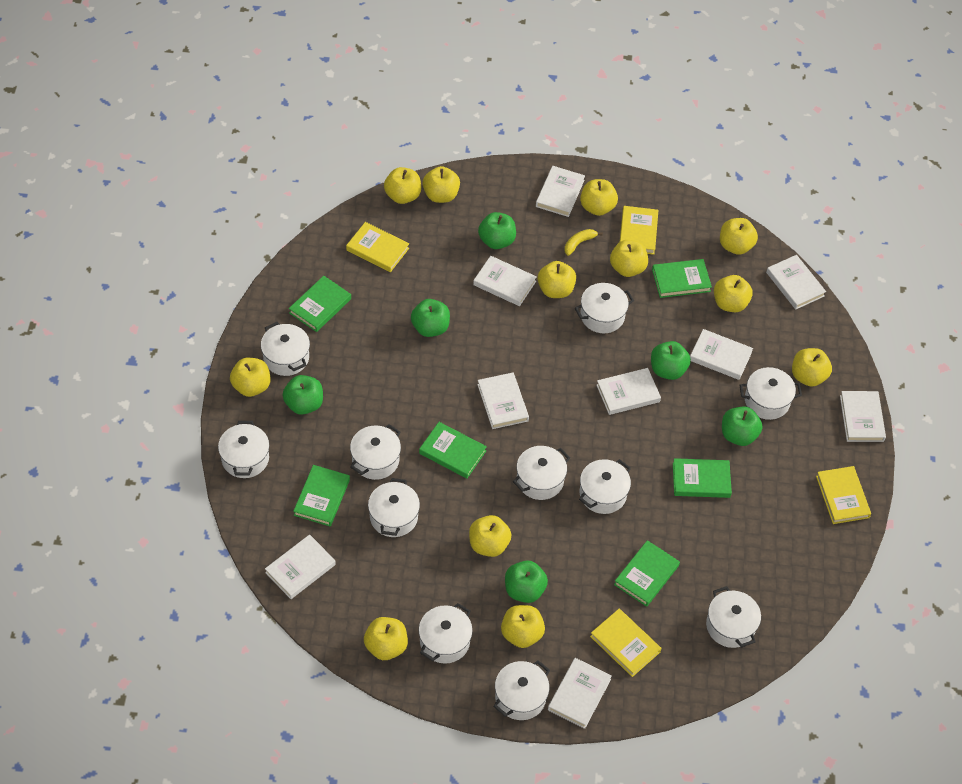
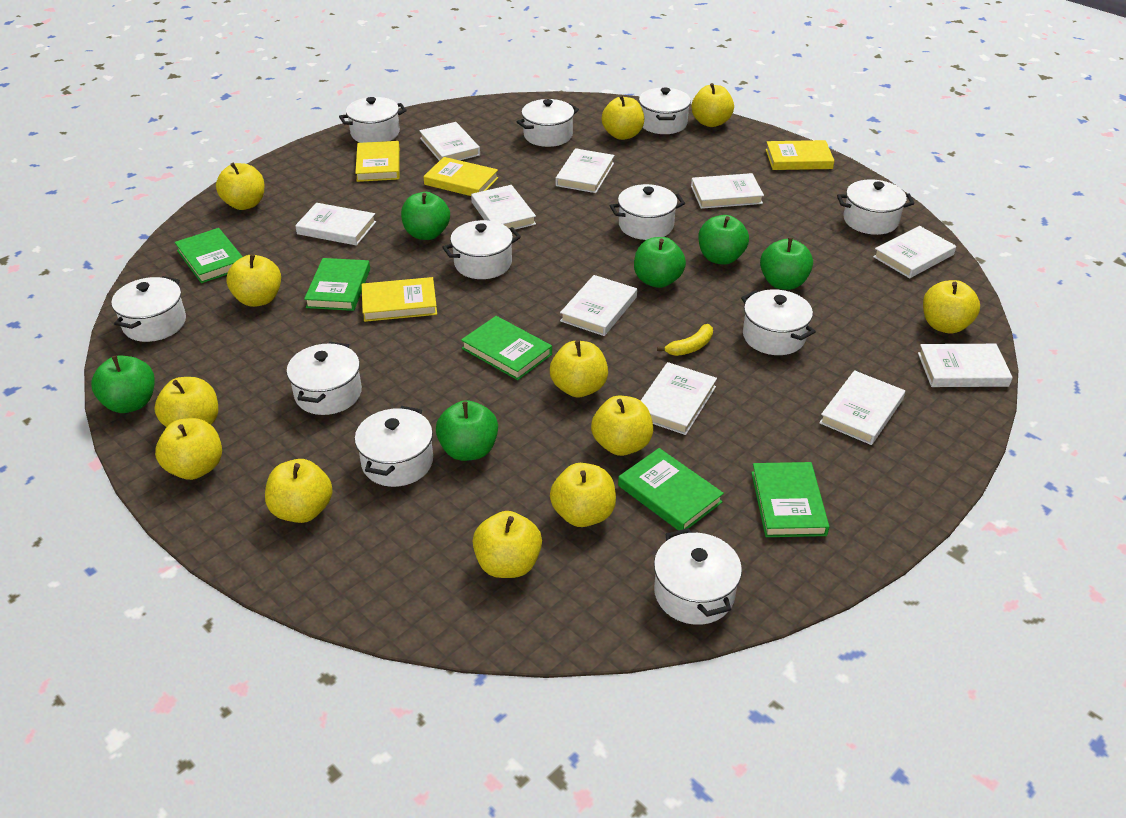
green book: [289,276,351,332] [293,465,350,526] [419,422,487,479] [614,540,680,607] [652,259,712,298] [673,458,732,498] = 6 -> [175,228,243,283] [304,258,370,311] [461,316,552,380] [618,448,724,530] [751,462,829,537] = 5
white book: [265,534,336,599] [473,256,537,306] [477,373,529,429] [536,166,585,217] [548,658,612,729] [596,368,661,415] [690,329,753,380] [766,255,826,310] [840,391,886,442] = 9 -> [295,203,376,246] [419,122,480,161] [471,185,536,230] [556,148,614,193] [560,275,637,336] [640,362,717,435] [691,173,764,209] [819,370,905,445] [873,226,956,278] [918,344,1013,387] = 10

